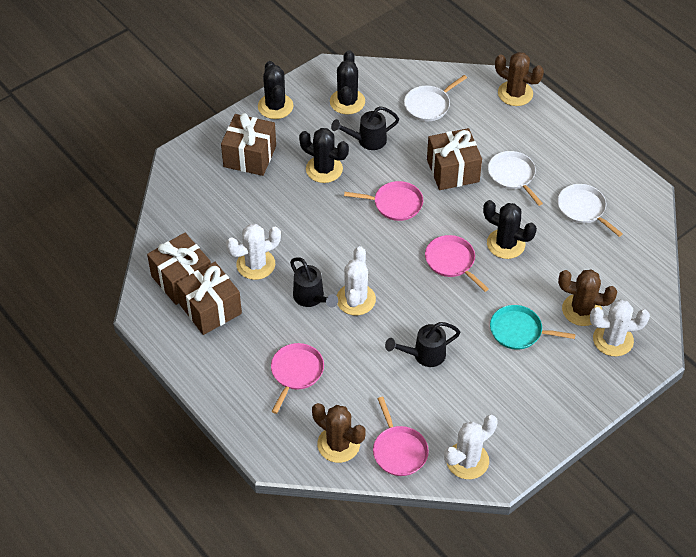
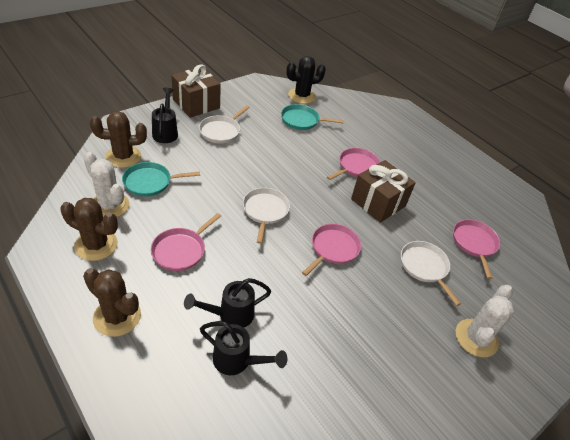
black cactus: [258,61,293,119] [299,128,349,183] [330,50,365,115] [483,200,537,259] = 4 -> [286,56,326,104] = 1
brown gift: [147,233,211,305] [176,262,242,335] [221,113,276,176] [427,128,482,190] = 4 -> [172,64,221,118] [351,160,416,223] = 2
turquoise pan: [490,305,575,350] = 1 -> [122,162,200,196] [281,104,344,130] = 2
white cactus: [226,224,281,280] [337,246,376,315] [444,415,498,479] [590,299,650,356] = 4 -> [84,152,129,217] [456,285,514,357] = 2

